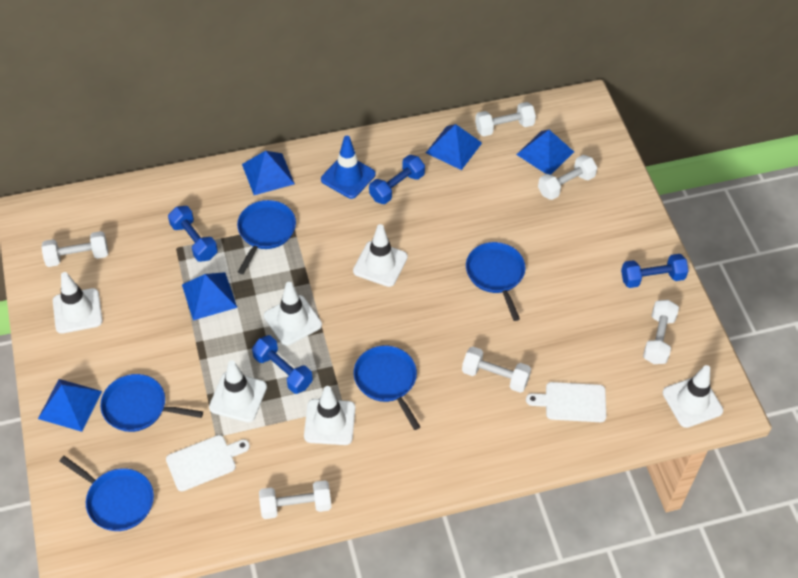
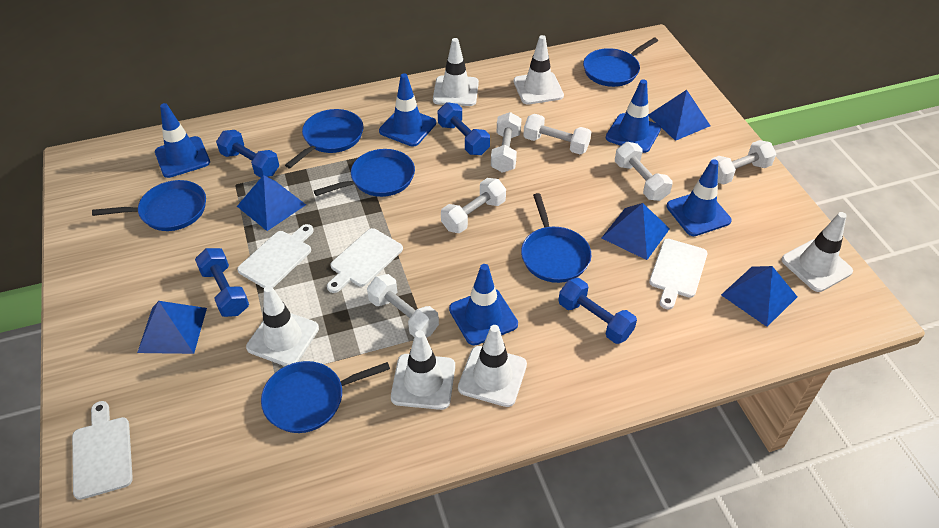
blue pan: [59,456,154,531] [100,374,203,432] [237,200,296,274] [354,345,420,430] [466,242,526,321] = 5 -> [92,180,206,231] [261,361,390,433] [285,109,363,168] [314,149,415,197] [521,193,591,283] [583,37,658,87] = 6
blue traffic cone: [321,136,375,199] = 1 -> [155,103,210,178] [379,73,436,147] [449,264,518,345] [606,79,661,153] [666,159,731,236] = 5
white cutting board: [166,435,250,491] [526,382,606,422] = 2 -> [72,401,133,500] [237,224,314,288] [327,228,403,293] [649,239,707,309] = 4

